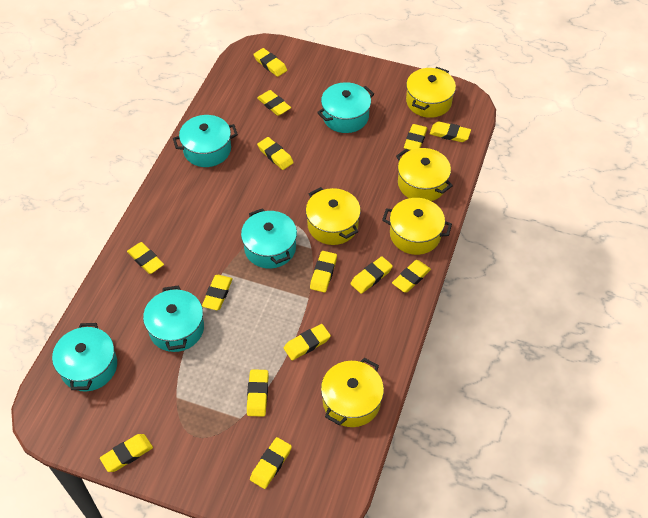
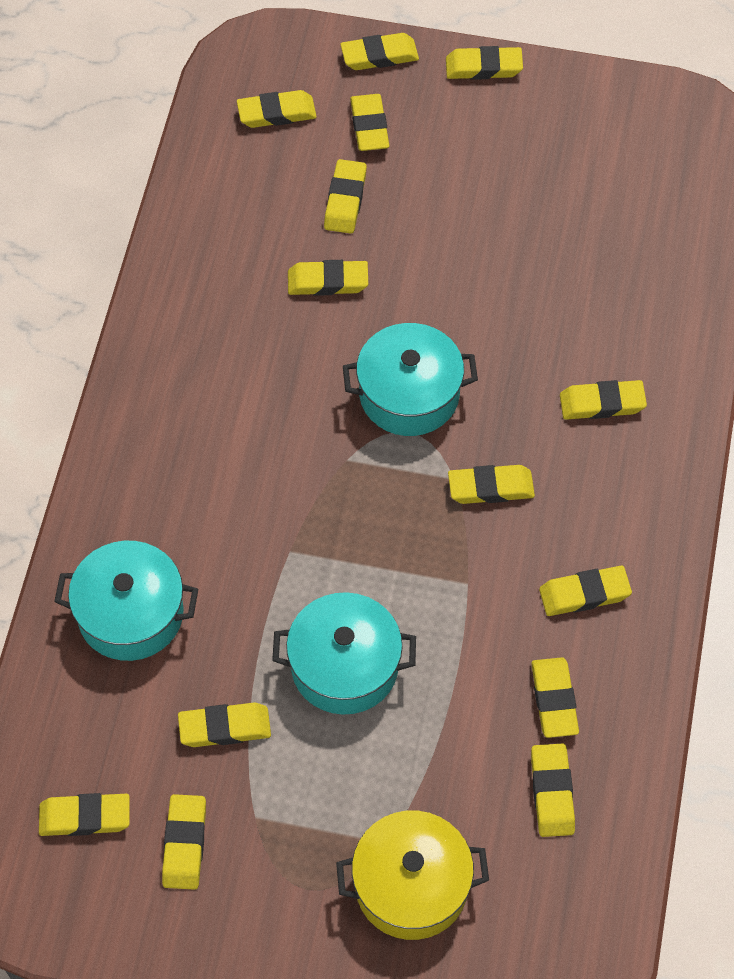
turquoise pot: [52,323,117,391] [143,285,204,352] [173,115,238,167] [241,208,297,269] [317,82,374,133] = 5 -> [54,541,198,661] [272,592,416,715] [343,323,478,436] = 3
yellow pot: [306,187,361,245] [321,358,384,427] [382,198,452,255] [396,148,453,201] [406,67,456,118] = 5 -> [336,811,489,940] = 1

